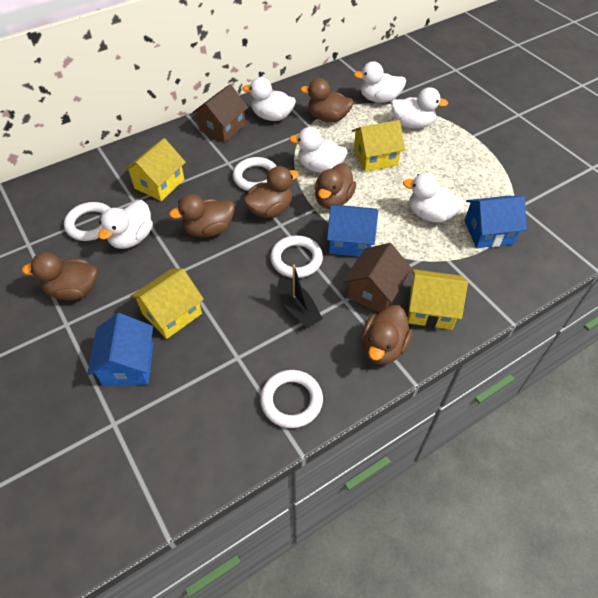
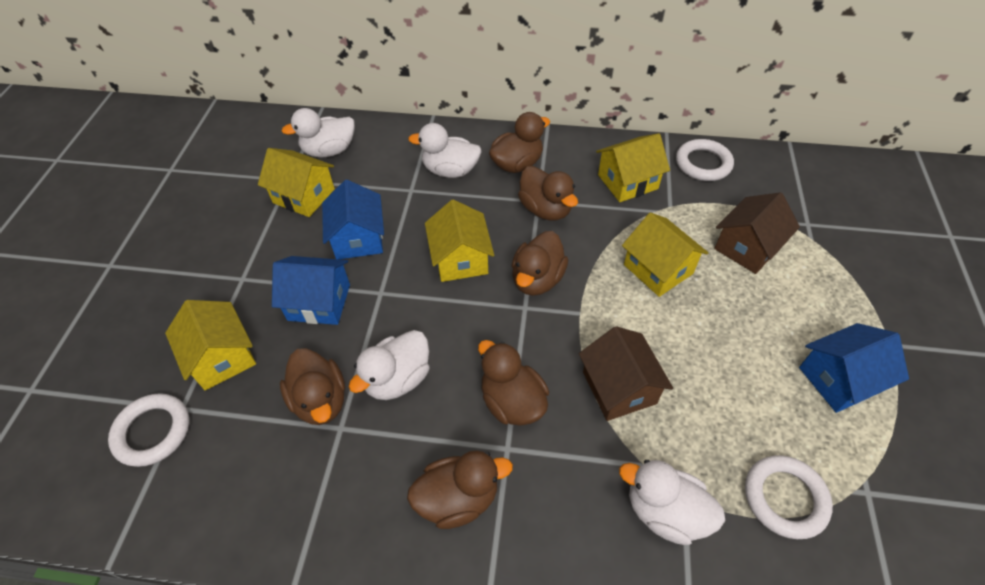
black boat: [278,265,323,328] = 1 -> none = 0
white duck: [98,200,153,249] [243,77,296,121] [289,127,348,173] [354,61,406,103] [391,87,448,129] [403,173,464,223] = 6 -> [282,108,355,157] [349,330,430,400] [408,123,482,178] [619,460,725,545] = 4
white ring: [64,202,110,241] [233,157,276,191] [260,370,323,428] [270,236,323,278] = 4 -> [108,393,189,467] [676,139,734,181] [745,455,833,539] = 3
yellow house: [124,138,186,201] [130,268,204,339] [352,120,405,172] [408,269,468,330] = 4 -> [165,300,256,390] [258,148,335,217] [425,199,494,282] [596,133,670,202] [622,212,708,297] = 5

